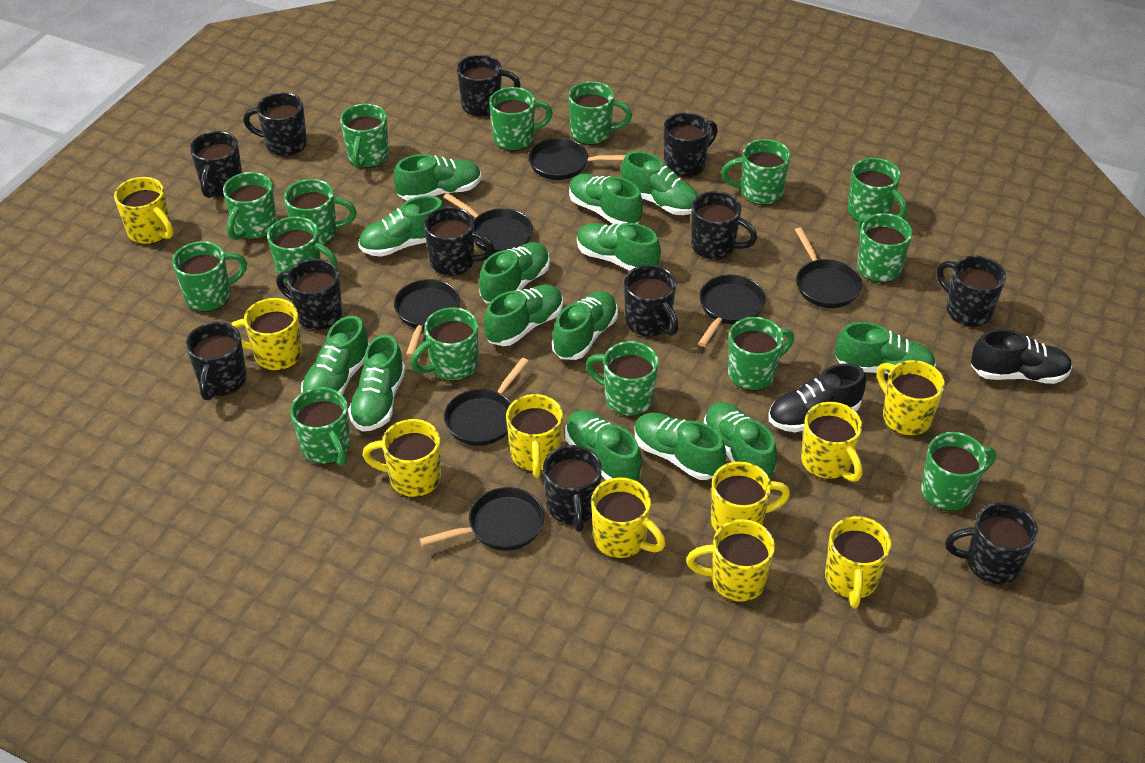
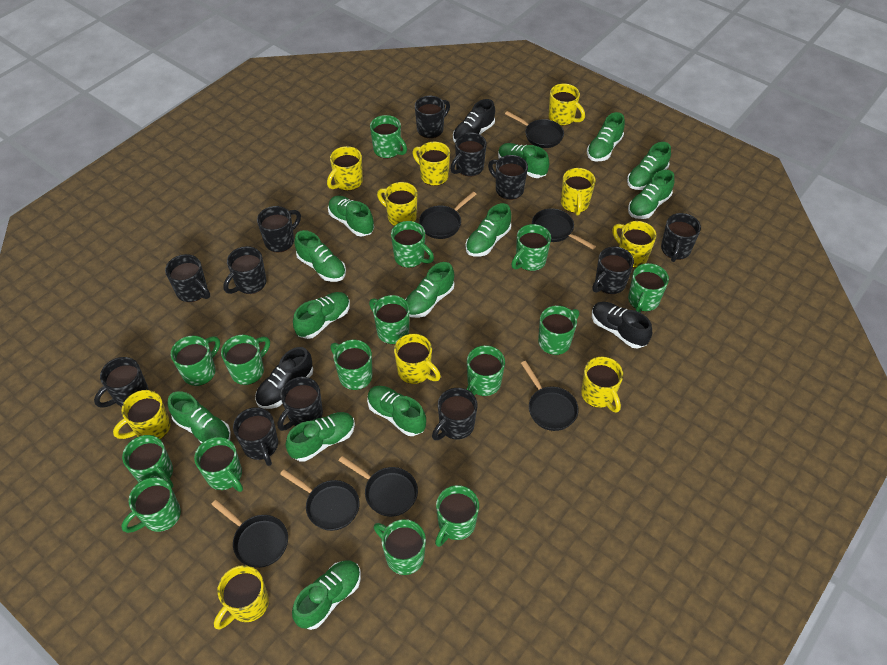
black shoe: [768,363,866,432] [971,329,1072,384] = 2 -> [255,347,313,409] [453,99,495,143] [592,302,652,348] = 3
green shoe: [301,315,369,395] [348,334,405,432] [358,196,445,257] [394,154,481,201] [479,242,550,304] [484,285,563,346] [552,291,618,360] [565,410,642,481] [569,173,643,224] [577,223,661,271] [621,151,699,215] [635,413,726,480] [704,402,777,477] [835,322,936,374] = 14 -> [168,391,231,443] [285,412,355,461] [292,560,361,630] [293,292,350,339] [294,230,346,282] [328,196,374,236] [367,386,426,436] [405,262,454,318] [465,203,511,256] [498,143,549,178] [587,112,625,162] [627,142,671,190] [628,170,674,219] = 13

